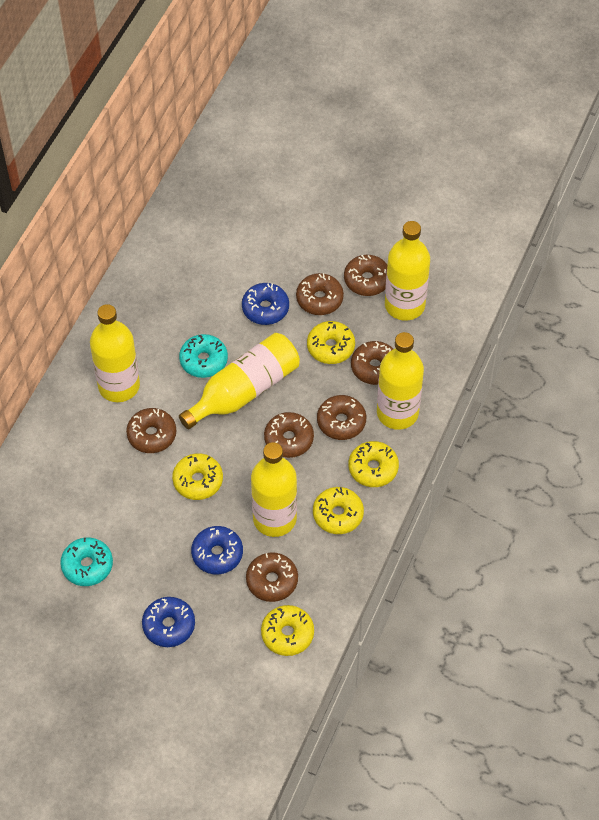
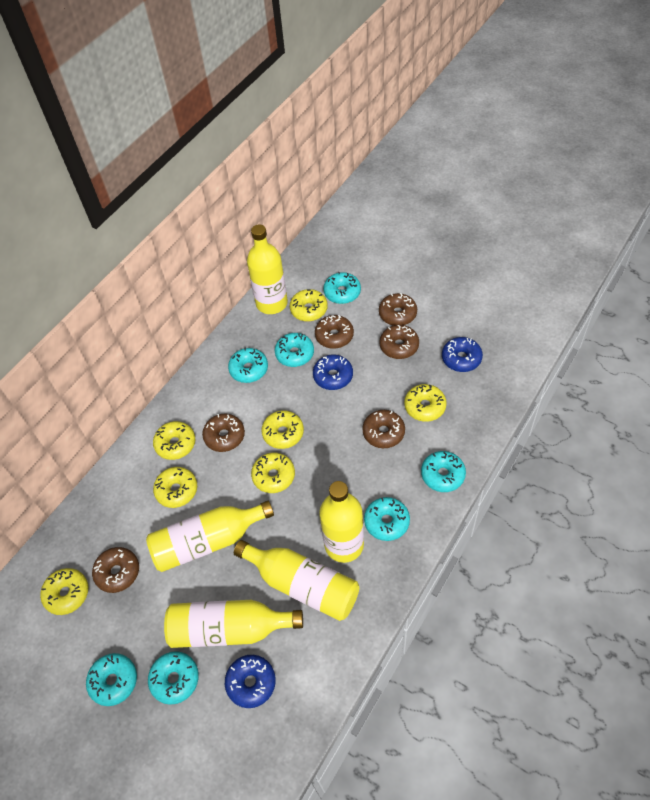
brown donut: [126,408,176,453] [246,552,298,602] [264,412,314,458] [296,273,344,315] [317,395,366,440] [344,255,387,296] [351,341,393,385] = 7 -> [92,547,139,593] [202,414,245,452] [315,315,354,349] [362,410,405,448] [379,293,417,326] [379,325,419,359] = 6
turquoise donut: [60,537,113,586] [179,334,228,378] = 2 -> [86,653,137,706] [148,651,199,705] [228,348,268,383] [275,333,314,367] [323,272,361,304] [364,497,410,541] [421,451,466,492] = 7
yellow donut: [172,453,223,500] [261,605,314,656] [307,321,355,364] [313,487,364,534] [349,441,399,487] = 5 -> [40,568,88,615] [153,421,196,460] [153,467,197,508] [251,453,295,493] [261,410,304,449] [290,289,328,321] [404,384,447,422] = 7

